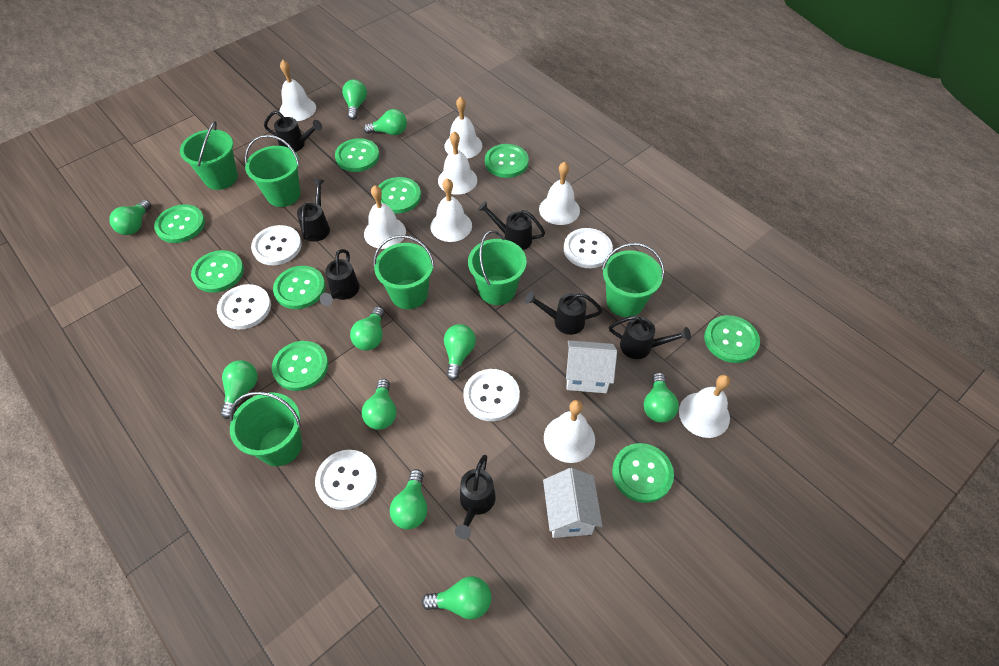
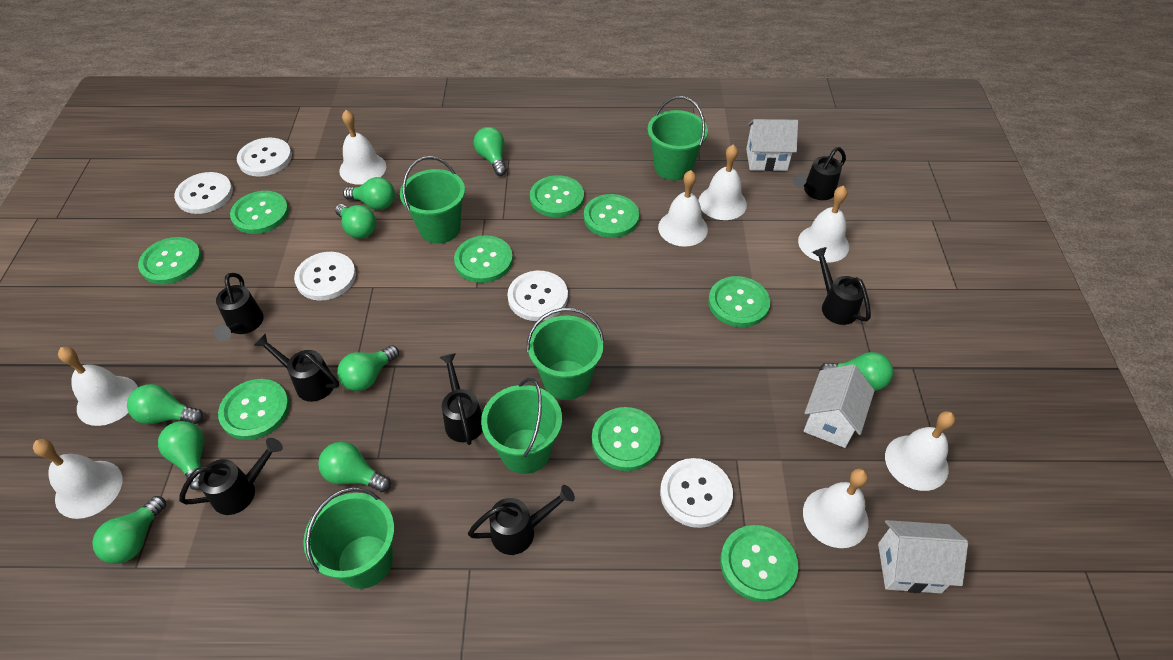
green bucket: [180,121,238,190] [230,392,302,466] [245,135,300,207] [373,235,435,309] [468,230,527,305] [602,243,664,317] = 6 -> [303,487,394,589] [400,156,465,244] [481,378,562,474] [527,308,604,400] [648,96,708,180] = 5
green light bulb: [109,200,151,235] [220,360,258,419] [342,79,367,120] [350,307,385,351] [362,379,396,430] [364,109,407,135] [390,469,427,530] [422,576,491,620] [444,324,476,380] [644,372,679,423] = 10 -> [92,496,166,564] [127,384,203,424] [158,421,204,490] [318,442,391,492] [335,204,376,239] [337,345,399,391] [343,177,395,210] [474,127,507,176] [819,352,893,391] = 9
white house: [543,468,602,538] [566,340,617,393] = 2 -> [746,119,798,171] [804,364,875,448] [878,520,968,593] = 3

